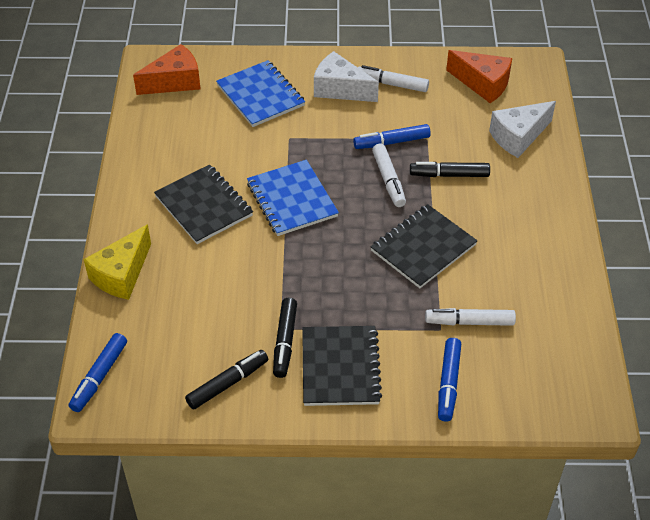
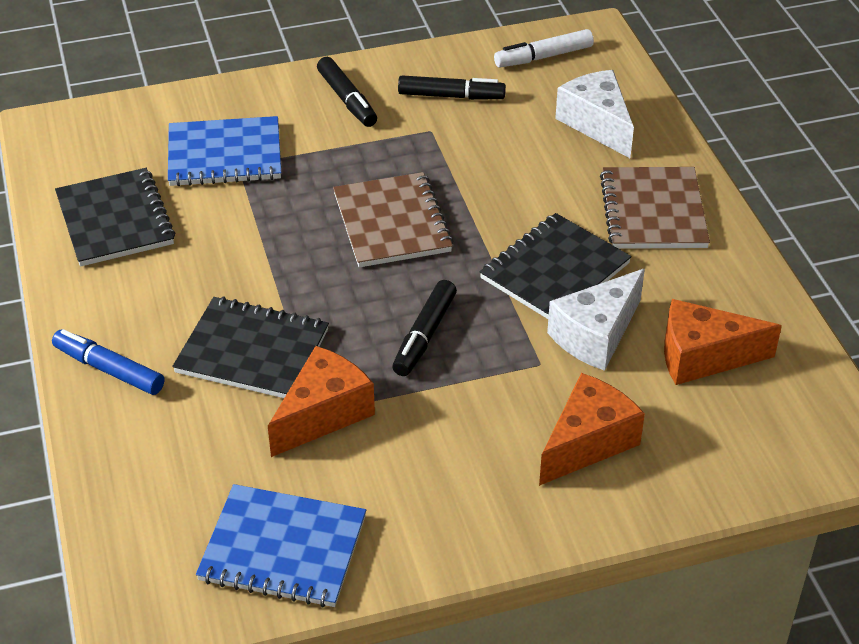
blue marker: [69,333,127,412] [353,124,431,149] [438,338,461,422] = 3 -> [52,329,164,395] = 1
brown notebook: none = 0 -> [333,172,453,267] [600,167,710,249] = 2
orange cheese: [133,44,201,95] [446,50,512,103] = 2 -> [268,346,375,457] [539,373,645,486] [664,299,782,385] = 3
white marker: [358,65,429,92] [372,144,406,207] [425,308,516,326] = 3 -> [494,29,594,67] = 1
yellow cheese: [83,224,151,300] = 1 -> none = 0

